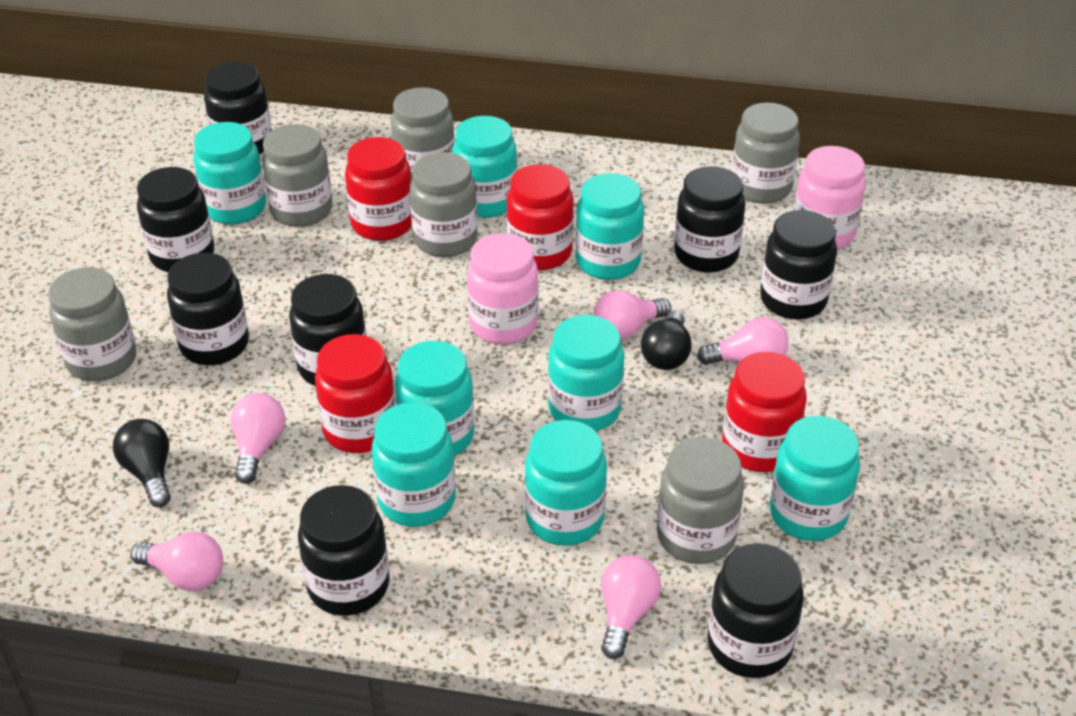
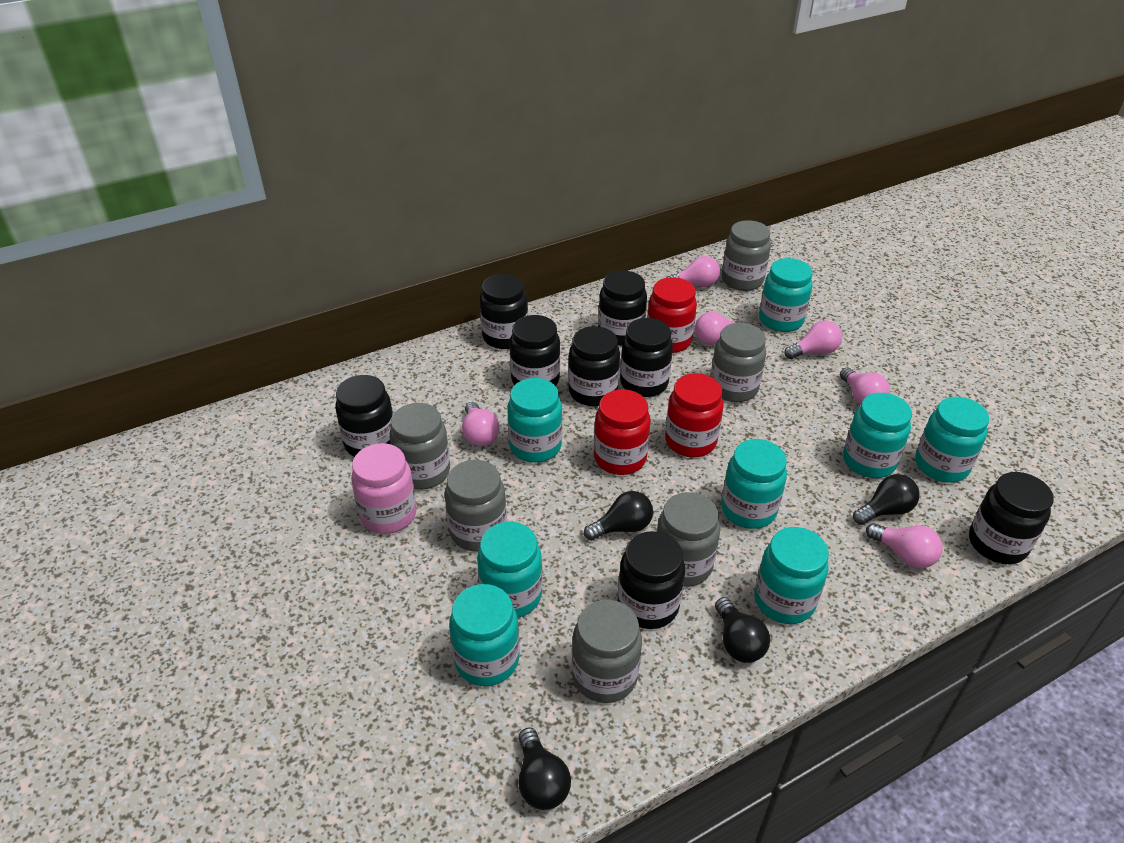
black light bulb: [113,419,171,507] [641,310,692,370] = 2 -> [518,727,571,810] [584,491,653,541] [715,597,770,663] [853,474,920,525] = 4
pink jar: [467,233,538,345] [793,146,866,249] = 2 -> [351,443,417,534] = 1
pink light bulb: [131,532,223,591] [231,393,285,484] [594,290,671,339] [601,555,661,659] [697,317,789,365] = 5 -> [462,402,500,446] [667,256,720,287] [695,312,745,345] [784,320,842,359] [840,367,890,405] [866,523,943,568] = 6
red jar: [315,334,396,453] [345,137,412,241] [506,164,574,270] [722,352,807,472] = 4 -> [594,389,651,475] [647,277,697,353] [665,373,723,457] = 3

